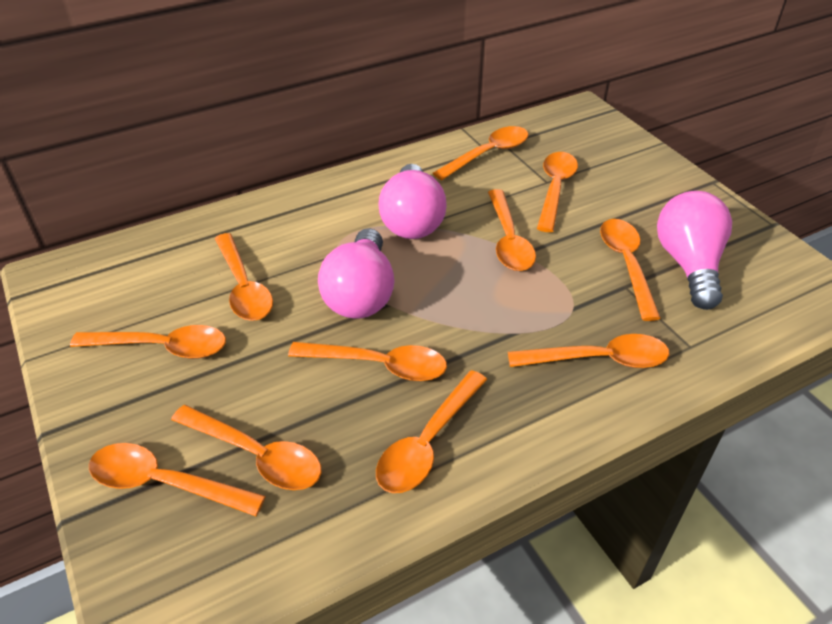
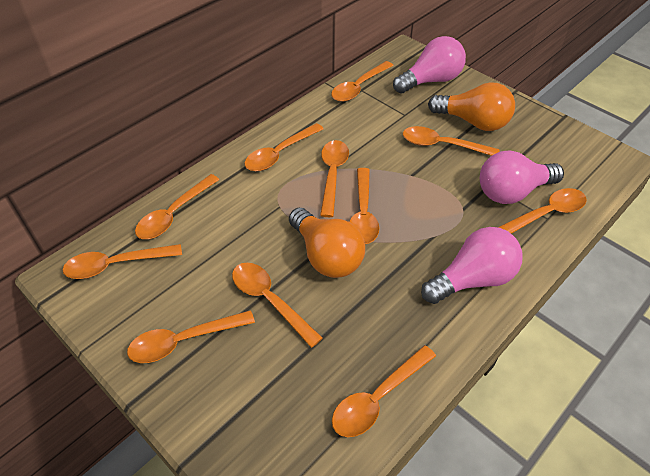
orange light bulb: none = 0 -> [289,208,365,278] [428,82,515,131] = 2

